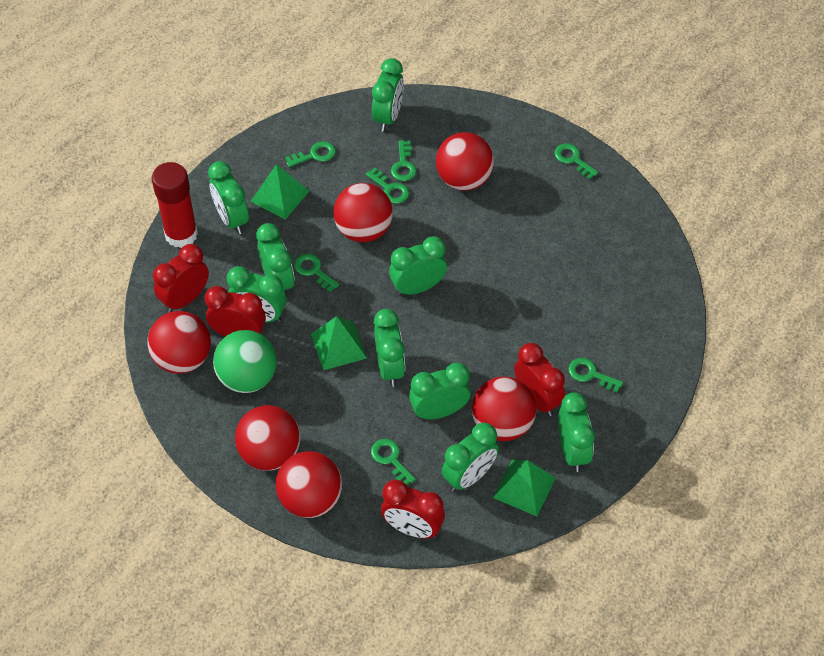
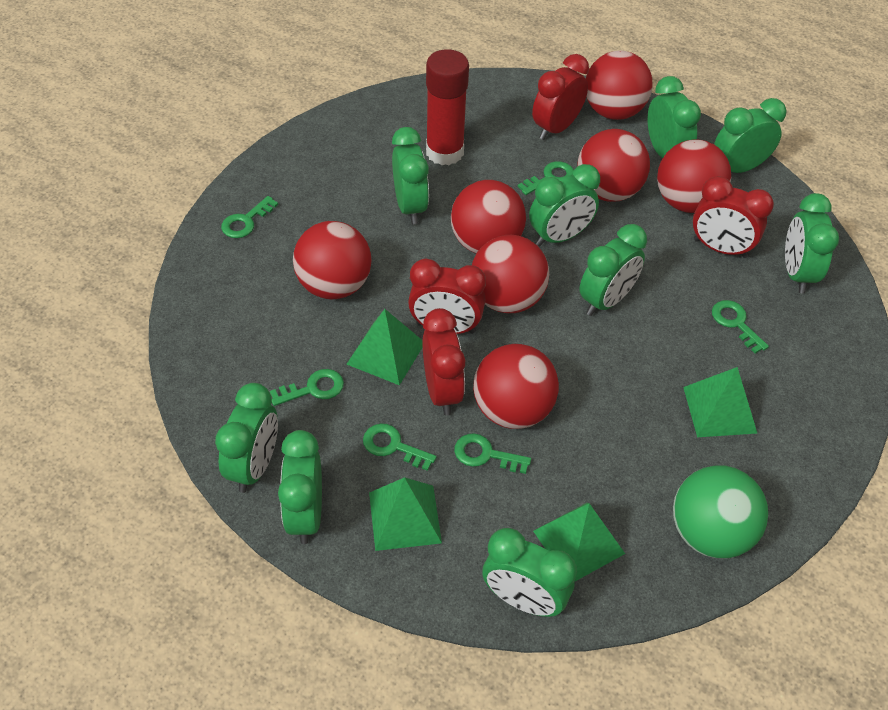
green key: [285,141,336,167] [294,254,339,292] [366,168,409,204] [371,439,416,485] [391,140,416,181] [554,143,598,179] [568,358,623,392] = 7 -> [221,196,278,238] [270,369,344,406] [363,424,437,471] [454,433,531,474] [518,161,574,195] [712,300,769,354] = 6
green pyramid: [250,164,309,220] [311,316,367,370] [493,459,556,516] = 3 -> [347,309,423,385] [369,477,442,551] [533,503,625,581] [683,367,757,437] = 4
red ball: [147,311,211,374] [235,405,300,471] [276,451,342,518] [333,183,393,242] [436,132,494,191] [472,377,536,441] = 6 -> [293,221,372,299] [451,180,526,253] [472,235,549,313] [473,344,559,429] [577,129,650,202] [586,51,653,120] [657,140,731,213] = 7

